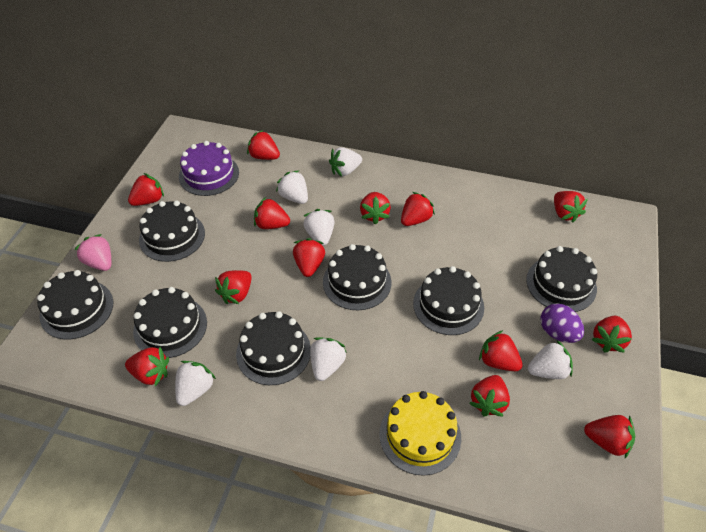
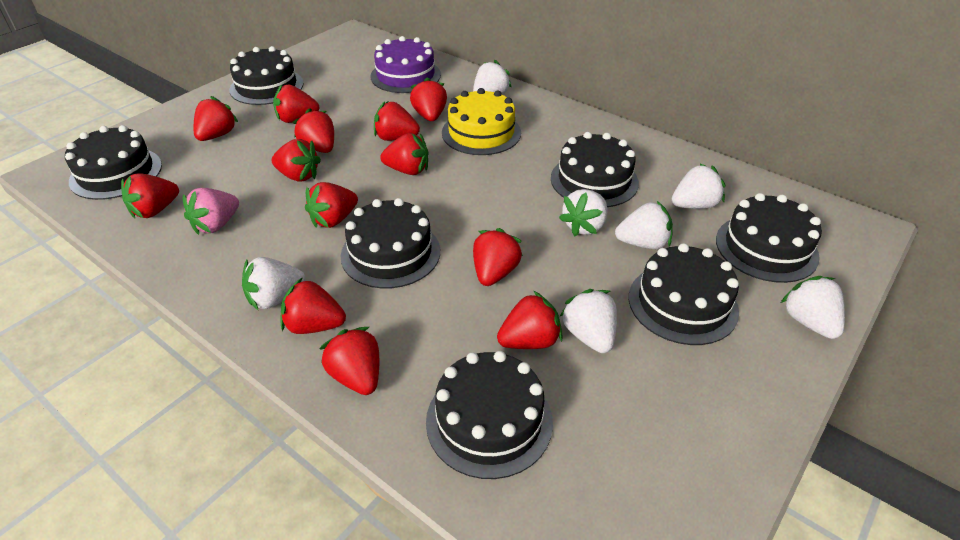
purple egg: [540,303,584,343] = 1 -> none = 0
white strawberry: [175,361,216,406] [276,170,308,204] [303,209,334,246] [310,337,347,381] [329,147,362,176] [528,340,573,379] = 6 -> [242,257,305,310] [473,60,512,95] [559,189,608,236] [560,289,617,353] [615,201,673,249] [672,164,725,209] [781,276,845,339] = 7

